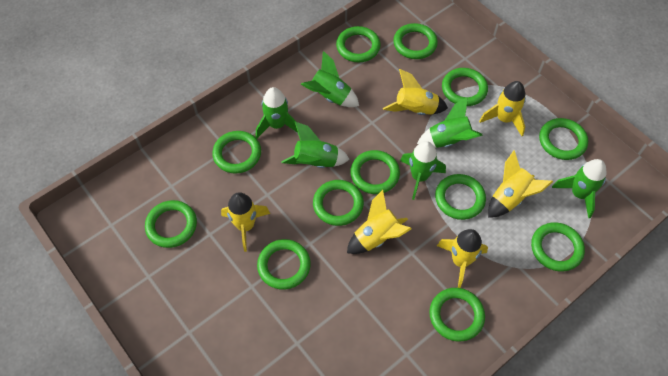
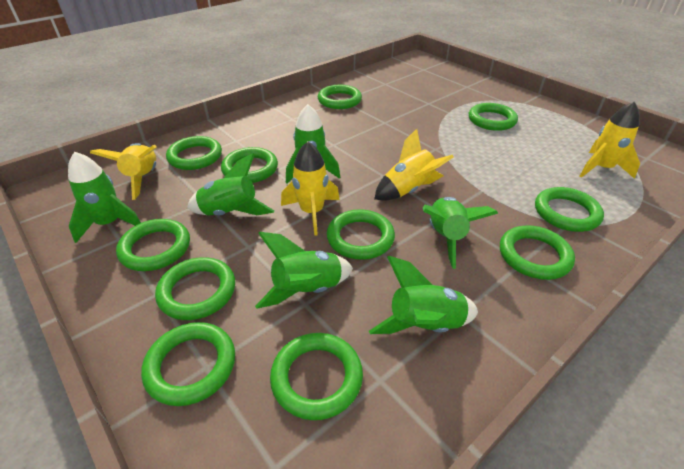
green ring: [145,200,197,248] [212,131,261,174] [257,239,311,290] [313,180,364,226] [336,26,381,63] [350,150,400,194] [393,23,438,59] [429,288,485,341] [435,174,486,220] [442,68,488,106] [531,222,585,271] [539,118,588,160] = 12 -> [116,219,190,271] [141,322,235,406] [155,257,235,320] [166,136,222,170] [221,147,278,183] [270,333,363,420] [318,85,362,109] [327,209,395,260] [469,103,518,131] [500,225,575,280] [535,187,604,232] = 11
yellow rocket: [221,192,270,252] [347,190,412,254] [383,69,448,115] [437,229,488,288] [479,81,526,136] [488,150,553,218] = 6 -> [90,143,157,200] [281,141,340,236] [374,129,454,201] [580,101,640,179] = 4

